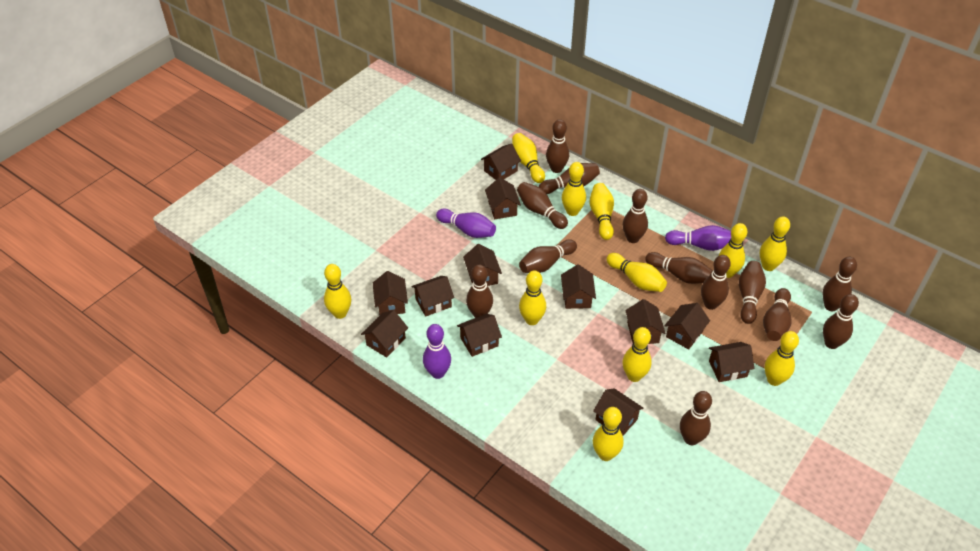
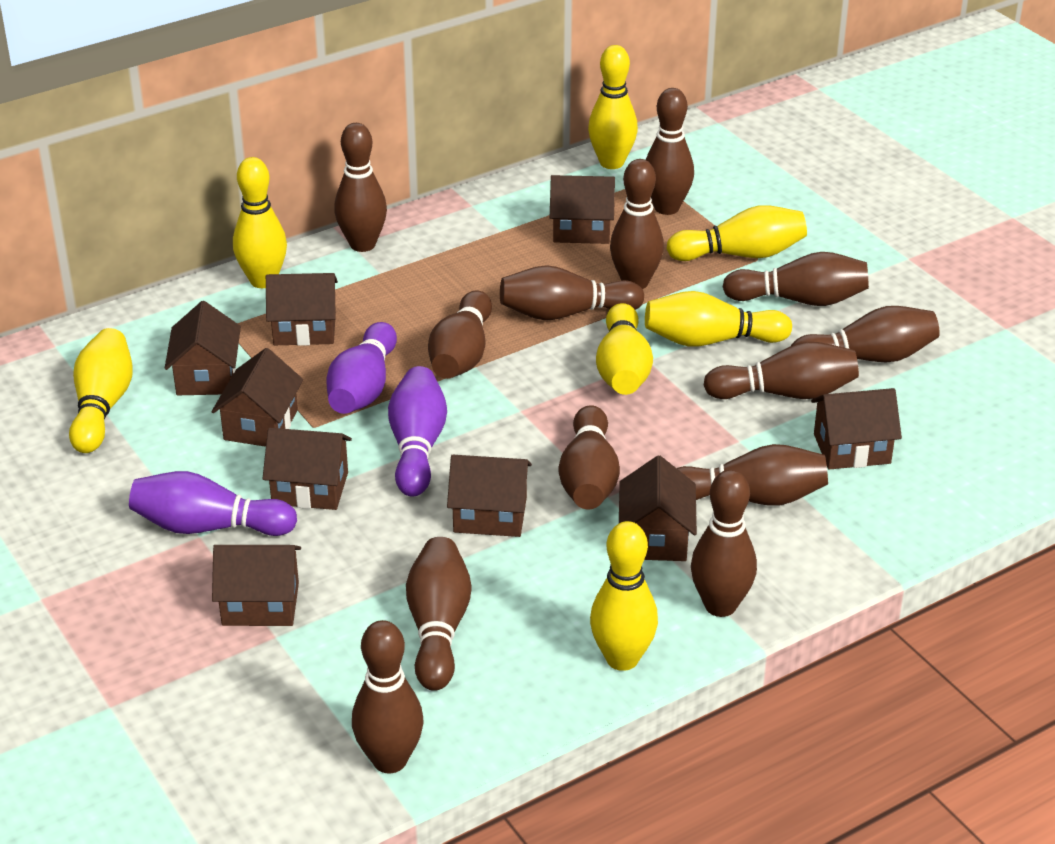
brown house: [361,310,408,357] [373,271,408,315] [412,276,454,317] [457,314,502,357] [463,244,502,286] [481,143,521,180] [485,177,521,219] [561,264,596,309] [593,388,644,435] [625,299,665,344] [664,303,710,350] [709,342,754,382] = 12 -> [165,301,241,395] [211,348,303,447] [212,545,301,626] [262,428,352,510] [266,273,338,346] [447,455,532,537] [550,175,615,244] [619,456,697,561] [811,388,902,470] = 9
yellow bowling pin: [324,264,351,319] [512,133,545,183] [519,270,546,325] [562,162,586,216] [589,183,614,240] [593,407,624,461] [607,253,667,292] [622,327,652,382] [719,223,747,278] [760,216,790,271] [765,331,799,386] = 11 -> [69,328,133,453] [233,157,287,288] [588,45,638,169] [590,521,658,671] [596,303,653,395] [645,291,792,347] [667,205,807,261] = 7

